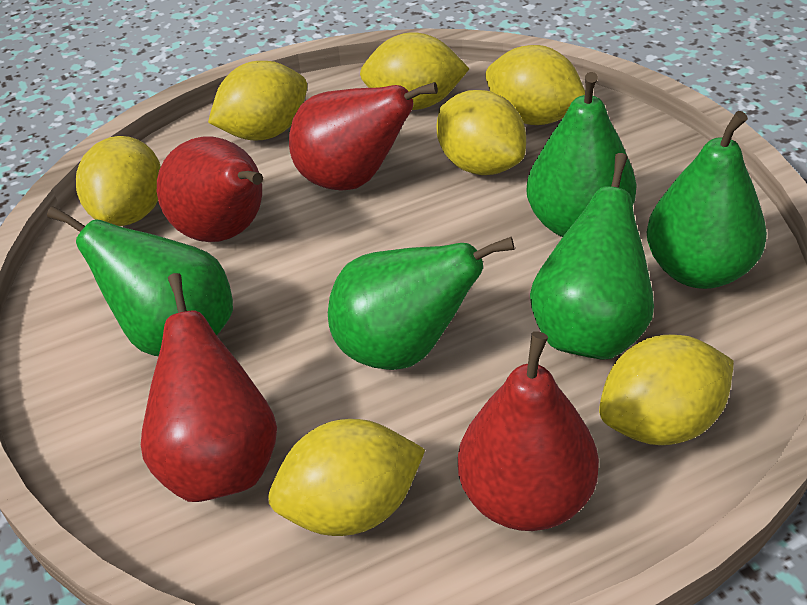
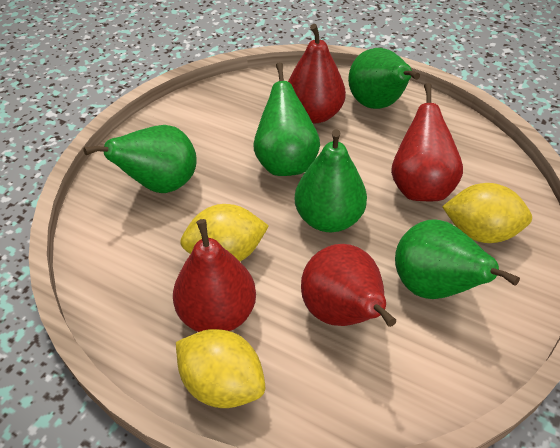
yellow lemon: [76,136,161,226] [208,61,307,140] [269,419,426,536] [360,32,469,110] [436,90,526,175] [485,45,585,125] [599,335,734,445] = 7 -> [176,329,265,408] [180,204,269,261] [442,183,532,243] = 3

